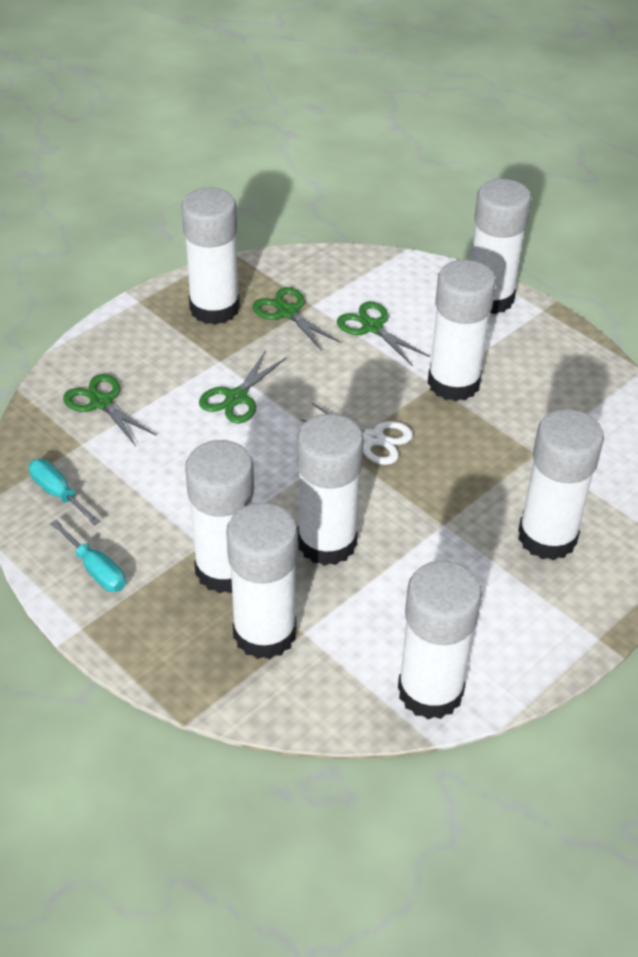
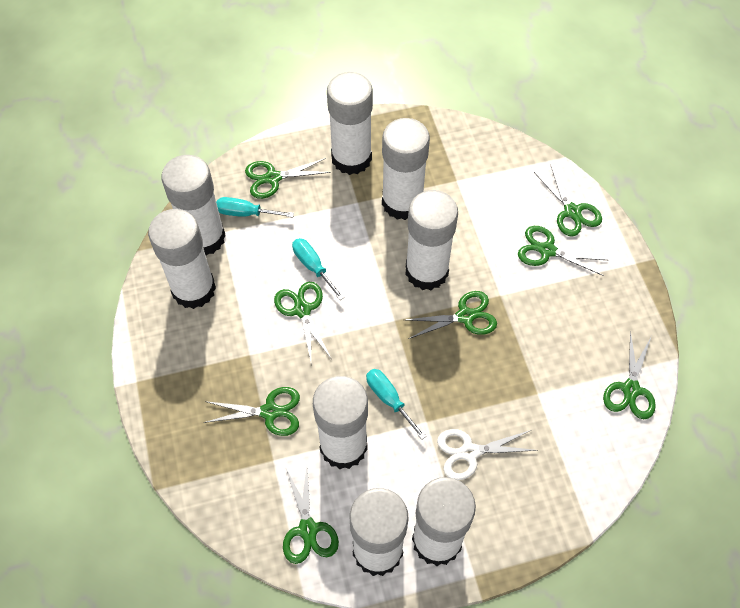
green scissors: [63,374,157,446] [199,350,286,423] [253,287,340,351] [337,302,430,366] = 4 -> [204,387,300,436] [245,158,331,199] [274,282,331,361] [283,466,339,564] [405,291,497,339] [518,226,607,276] [534,166,602,236] [603,331,656,419] = 8
turquoise screwdriver: [29,459,100,525] [50,520,126,592] = 2 -> [216,197,294,217] [292,238,344,300] [366,369,426,440] = 3

